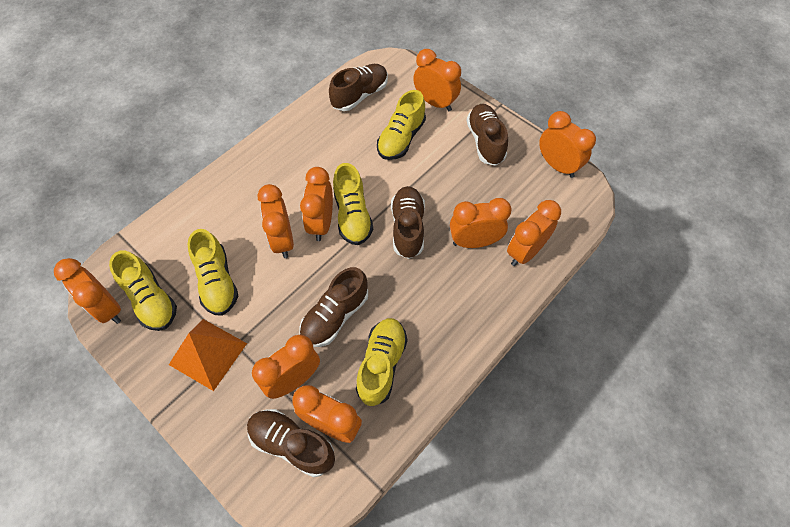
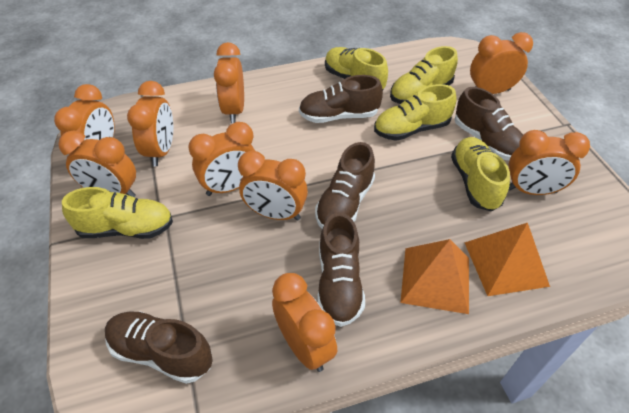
orange pyramid: [169,319,247,391] = 1 -> [400,239,469,314] [464,223,550,296] = 2

